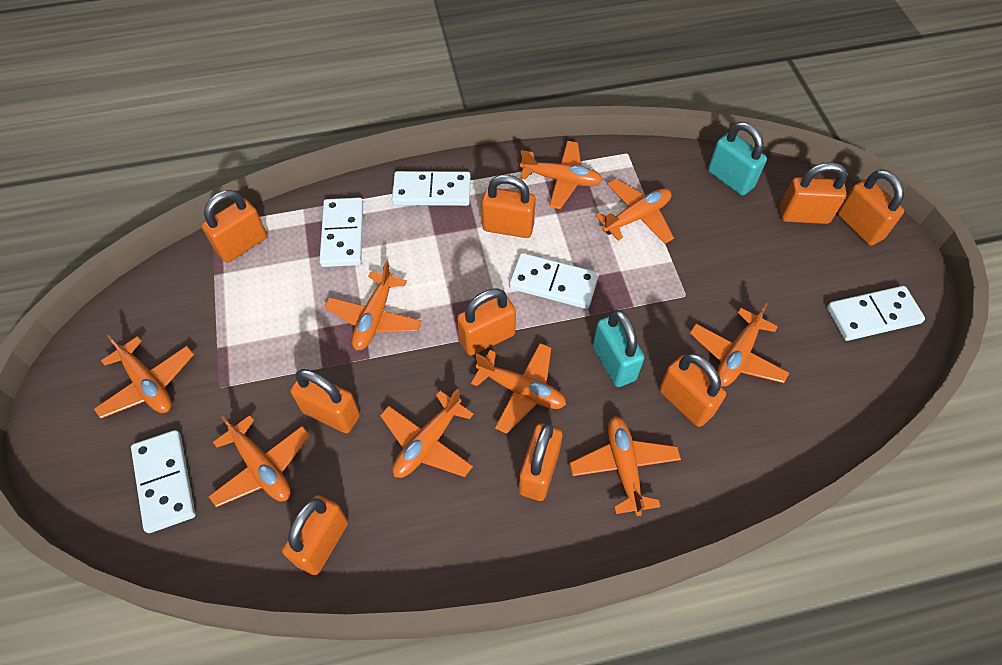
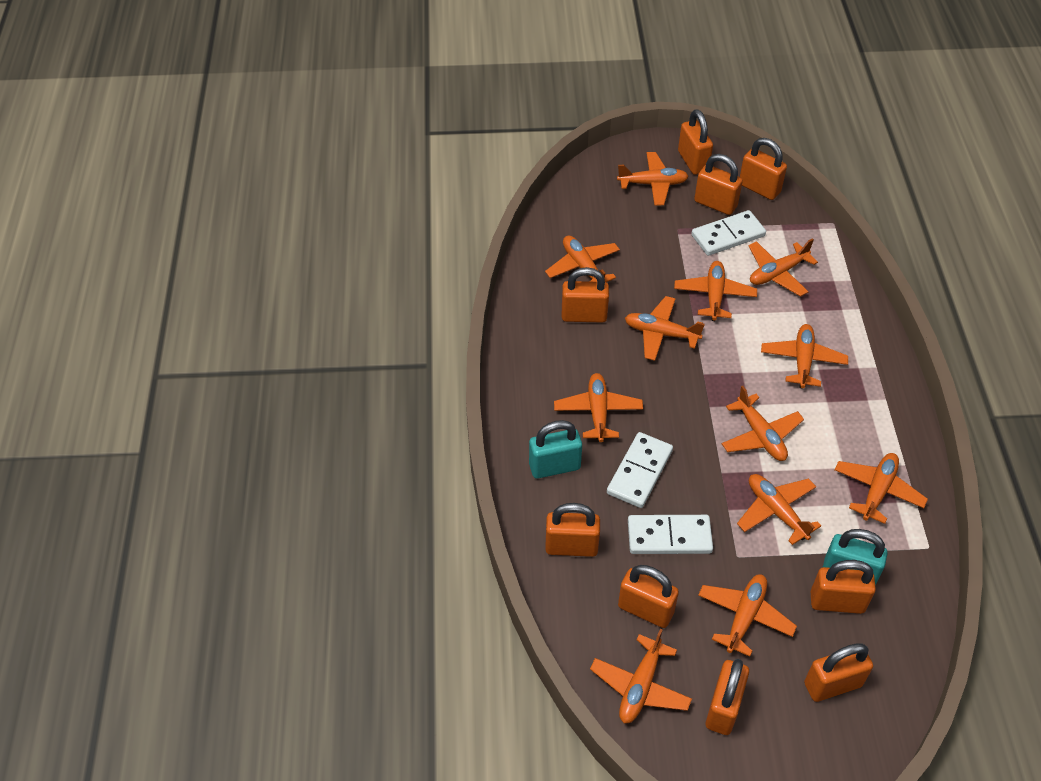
orange plane: [94,335,194,419] [208,415,310,507] [324,261,422,350] [380,389,474,478] [471,343,566,434] [520,141,602,209] [570,416,681,516] [595,179,674,244] [690,303,789,387] = 9 -> [545,236,620,282] [554,373,643,442] [590,629,692,723] [617,152,689,206] [625,296,705,361] [674,261,757,321] [698,574,797,657] [722,386,804,461] [737,474,821,545] [749,238,818,297] [761,324,848,388] [834,453,928,524] = 12
white domino: [131,430,196,533] [320,197,363,267] [392,171,471,206] [509,253,599,309] [827,286,925,341] = 5 -> [607,432,673,508] [628,515,713,554] [691,210,766,256] = 3

